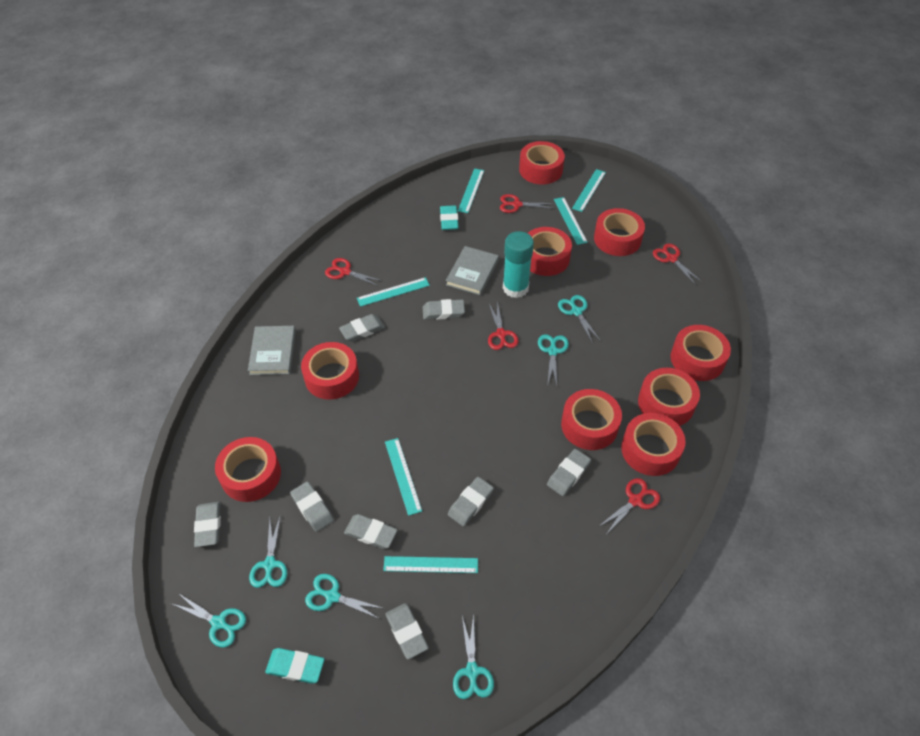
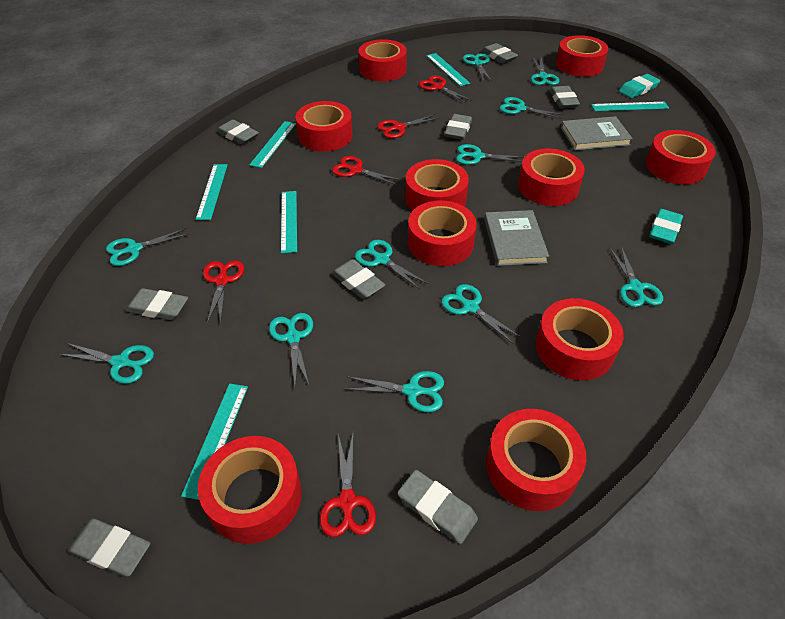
red tape: [215,437,281,502] [301,342,359,400] [519,141,565,184] [528,227,572,276] [561,389,622,450] [594,208,645,256] [621,413,686,476] [638,368,700,426] [670,325,731,381] = 9 -> [198,436,302,544] [296,101,353,152] [359,39,407,81] [405,159,469,211] [408,200,477,266] [486,409,587,511] [518,148,585,206] [535,298,624,381] [556,35,609,77] [646,130,716,185] = 10
turquoise glue stick: [503,231,534,298] = 1 -> none = 0
turquoise scissors: [173,593,246,648] [249,517,287,588] [305,574,385,619] [453,614,494,699] [538,334,569,386] [558,295,601,343] = 6 -> [59,343,154,384] [106,228,189,266] [269,313,313,385] [344,371,444,412] [355,240,428,289] [441,284,522,345] [456,144,524,165] [463,53,492,82] [499,97,564,119] [531,58,559,85] [609,246,663,307] = 11

